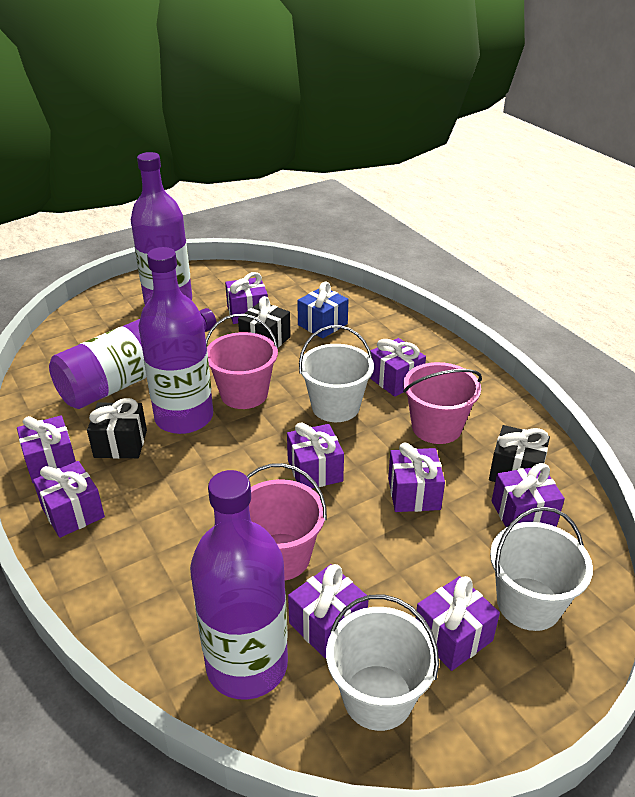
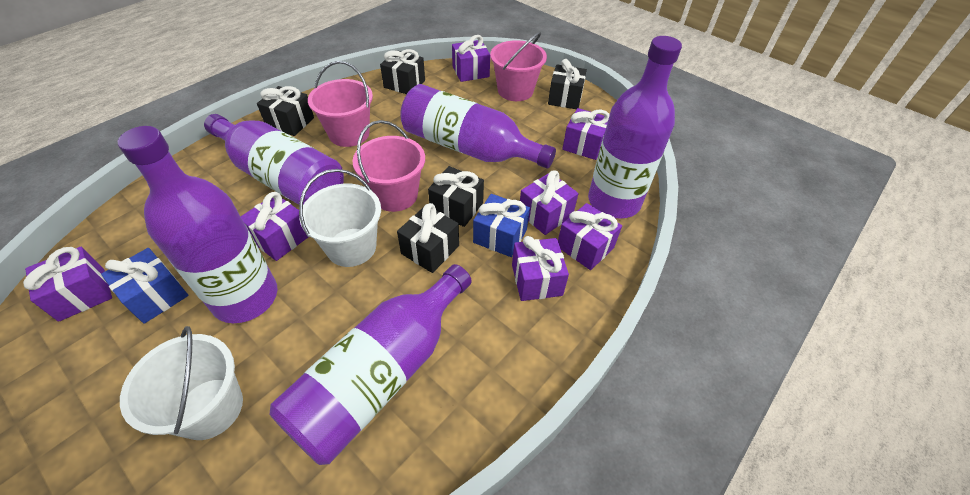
black gift: [87,398,147,459] [238,296,291,347] [489,425,550,482] = 3 -> [257,86,314,136] [380,49,425,94] [397,203,459,273] [428,166,484,227] [548,59,587,109] = 5
blue gift: [297,282,349,338] = 1 -> [101,248,189,324] [473,194,530,257] = 2
purple bottle: [49,308,217,409] [131,152,192,305] [138,247,213,434] [190,470,288,700] = 4 -> [118,126,278,323] [204,114,344,205] [270,264,472,465] [401,84,556,169] [588,36,682,219] = 5
purple gift: [17,415,76,483] [33,461,105,538] [225,272,268,324] [287,423,344,488] [288,564,368,658] [370,338,426,397] [388,443,445,512] [416,576,500,671] [492,463,565,527] = 9 -> [23,247,112,322] [241,192,310,261] [452,35,490,82] [512,236,569,301] [520,170,578,235] [558,203,622,270] [562,108,610,160] = 7
white bucket: [299,325,374,422] [326,594,439,731] [490,507,593,631] = 3 -> [120,326,243,440] [299,169,381,267] = 2

